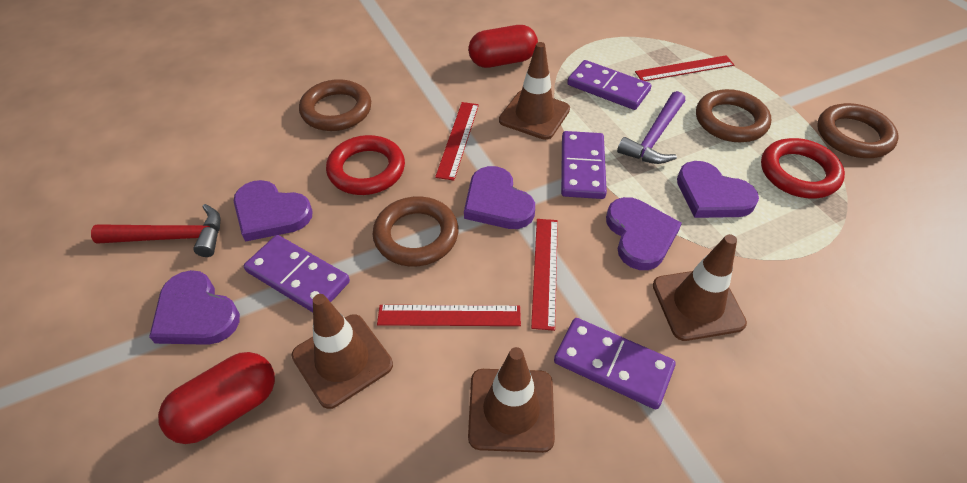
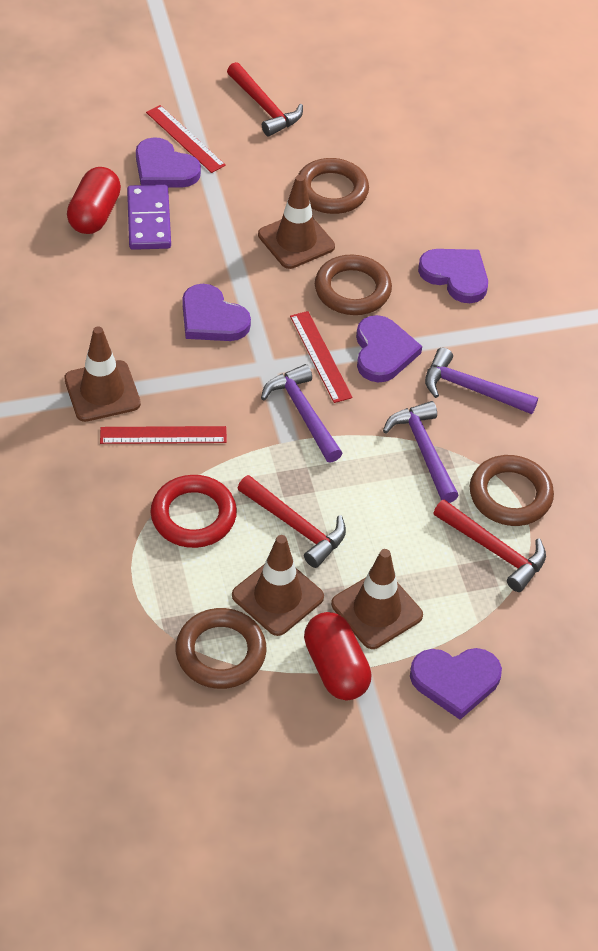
purple domino: [244,235,350,312] [554,318,676,409] [561,131,607,199] [567,60,651,110] = 4 -> [127,185,171,250] = 1
purple hammer: [617,91,685,164] = 1 -> [261,364,342,463] [383,401,459,503] [425,348,538,414] = 3
red hammer: [91,204,220,257] = 1 -> [227,62,303,136] [238,475,346,568] [433,499,546,592] = 3
red ring: [326,135,405,195] [761,138,845,198] = 2 -> [150,475,237,548] = 1
red ruler: [377,305,521,326] [435,102,479,181] [531,219,558,331] [635,55,734,81] = 4 -> [100,426,227,444] [146,105,226,173] [290,311,353,403] = 3

